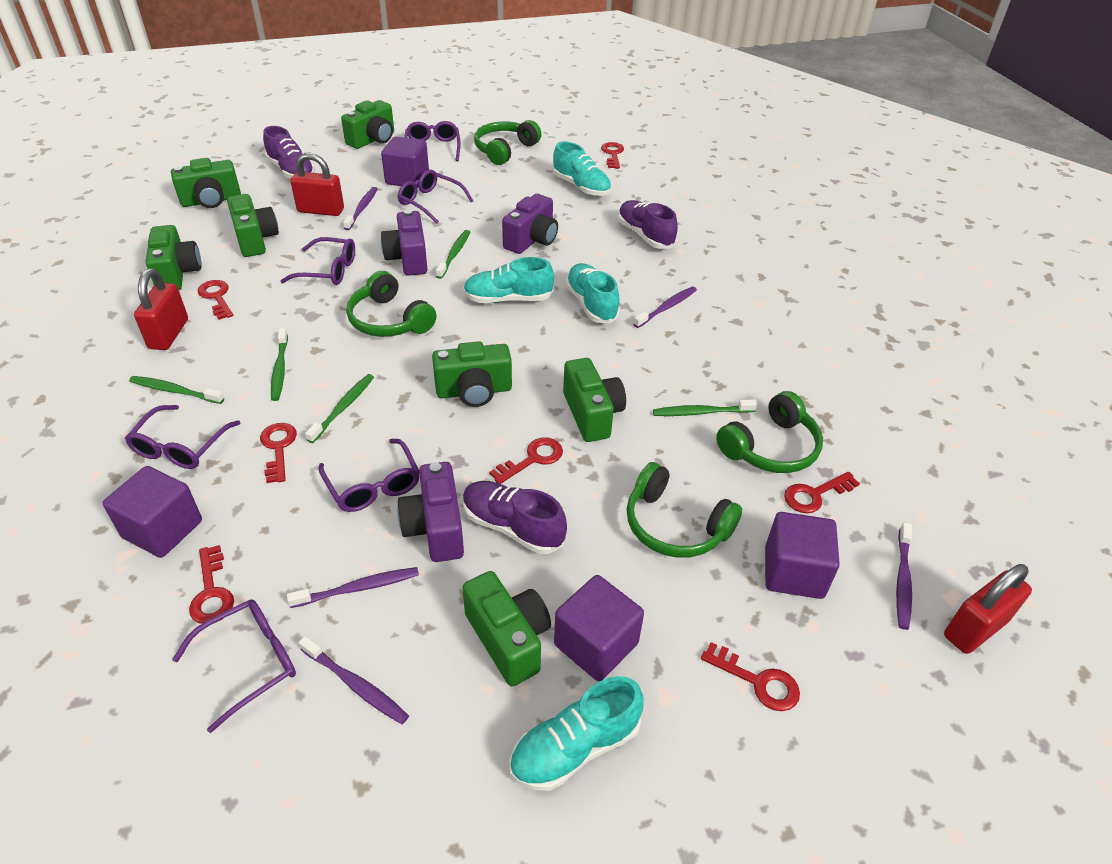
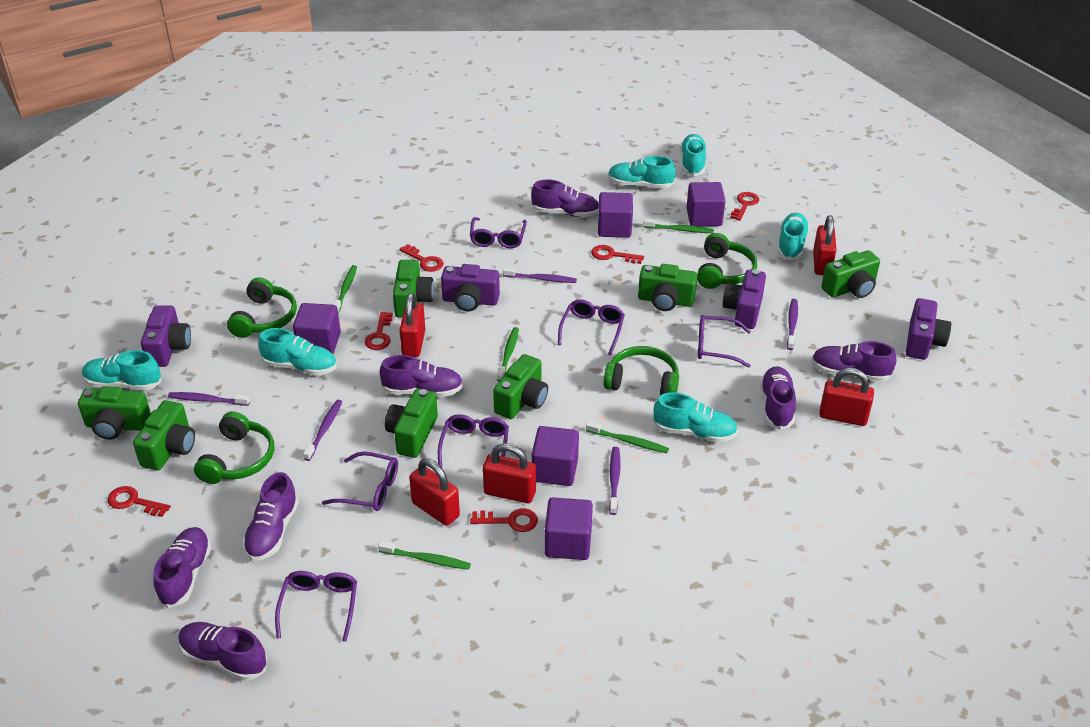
purple camera: [381,209,428,276] [397,462,464,562] [502,194,558,254] = 3 -> [141,305,191,367] [441,264,500,311] [723,269,766,329] [906,298,951,360] = 4
purple cube: [103,466,202,558] [381,137,429,188] [554,575,644,681] [765,512,840,599] = 4 -> [293,303,341,354] [532,426,579,486] [545,497,593,560] [598,192,633,238] [687,182,726,226] = 5
purple shoe: [263,126,315,179] [463,481,567,554] [618,200,678,249] = 3 -> [154,527,211,608] [179,622,267,681] [243,472,299,561] [379,355,463,397] [531,179,599,217] [760,366,796,430] [812,341,897,382] = 7
red key: [189,545,234,624] [198,280,233,320] [260,423,297,483] [489,437,563,484] [601,142,624,169] [701,642,800,711] [784,472,860,513] = 7 -> [108,486,171,517] [365,312,393,350] [399,244,444,272] [470,508,538,532] [591,245,644,264] [730,192,759,221] = 6
red padlock: [134,269,188,350] [291,152,344,216] [944,564,1032,654] = 3 -> [399,293,425,357] [409,458,460,526] [483,443,536,503] [813,215,836,275] [819,368,874,426] = 5
turquoise shoe: [463,257,554,303] [509,676,644,791] [552,141,611,196] [565,263,620,324] = 4 -> [82,350,161,390] [258,328,337,375] [608,156,675,189] [653,392,738,443] [680,134,706,176] [777,213,810,260] = 6

